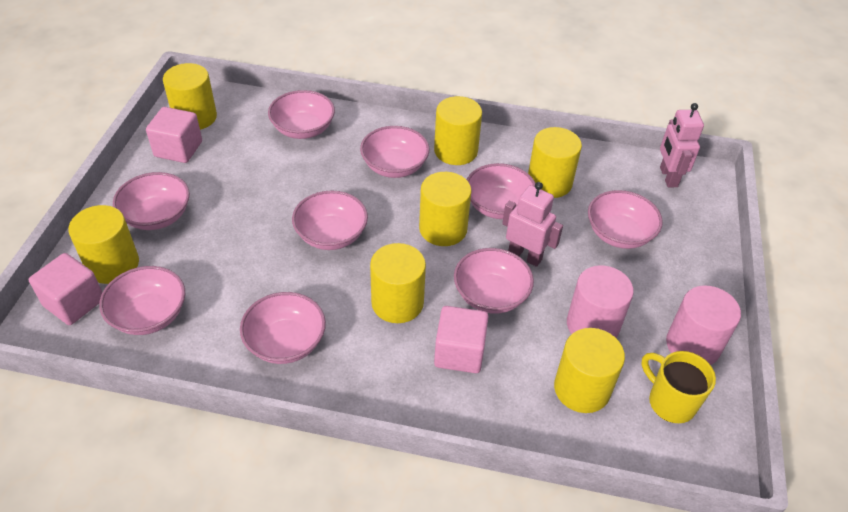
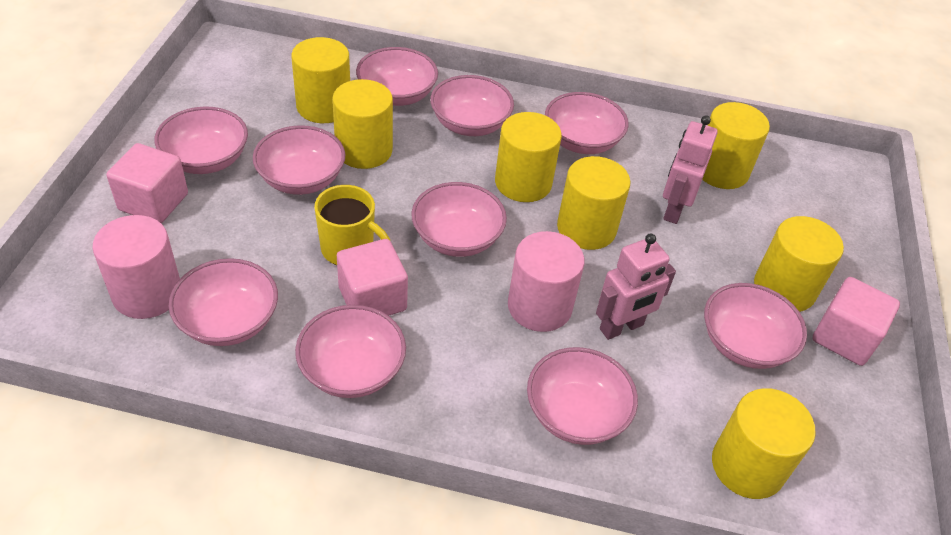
pink bowl: [99,266,185,335] [113,172,190,230] [240,292,326,364] [268,90,335,139] [292,191,368,250] [360,126,430,178] [454,248,534,314] [467,163,536,219] [588,190,663,249] = 9 -> [154,106,248,174] [169,258,278,346] [253,125,346,195] [295,305,406,398] [356,47,438,106] [411,182,507,257] [430,75,514,136] [527,347,638,445] [545,92,629,154] [704,283,807,369] = 10

